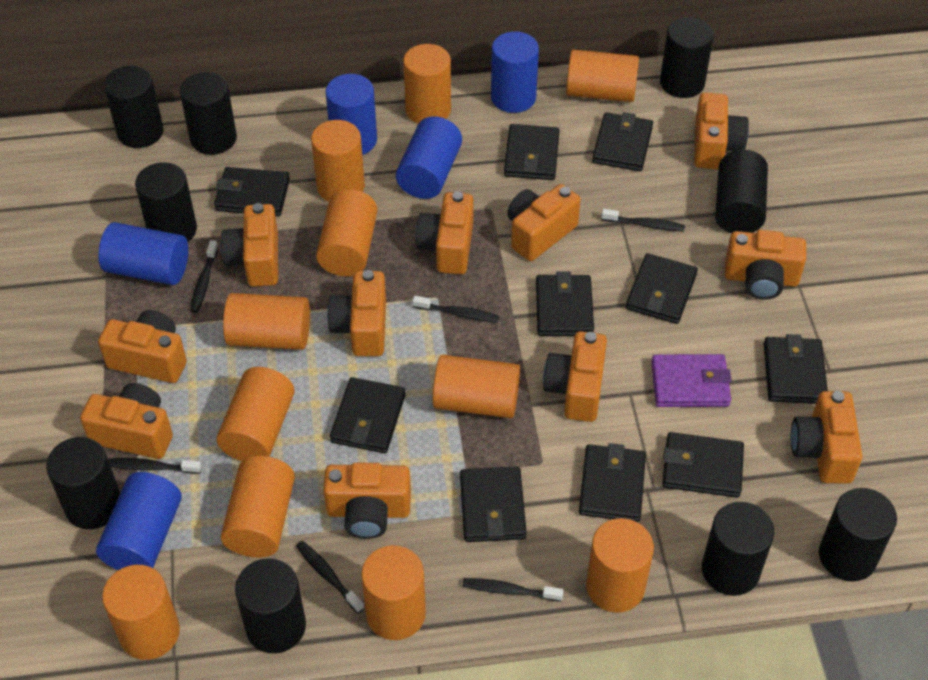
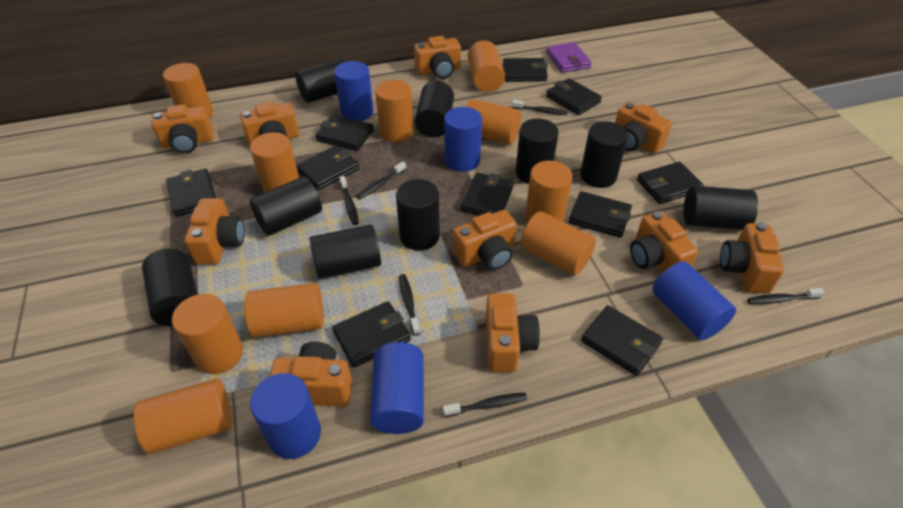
orange camera: [80,383,173,459] [98,310,187,383] [221,203,278,287] [323,463,411,539] [327,270,386,356] [416,191,474,274] [507,184,581,261] [543,331,607,422] [694,93,749,169] [725,230,806,300] [791,391,862,484] = 11 -> [152,104,213,153] [185,198,245,265] [240,102,299,146] [269,342,353,406] [414,36,461,79] [453,210,517,270] [486,293,540,372] [615,102,672,154] [630,211,698,273] [720,222,784,294] = 10
orange cylinder: [102,565,180,660] [216,367,295,461] [220,456,295,558] [223,293,310,350] [311,120,365,202] [316,189,377,276] [361,545,426,640] [403,44,451,124] [433,355,520,418] [566,49,639,102] [586,518,654,613] = 11 -> [134,379,232,454] [163,63,213,118] [172,294,243,374] [245,283,324,338] [250,132,299,193] [375,80,414,142] [466,99,521,145] [468,40,505,92] [521,211,596,275] [525,161,573,222] = 10

